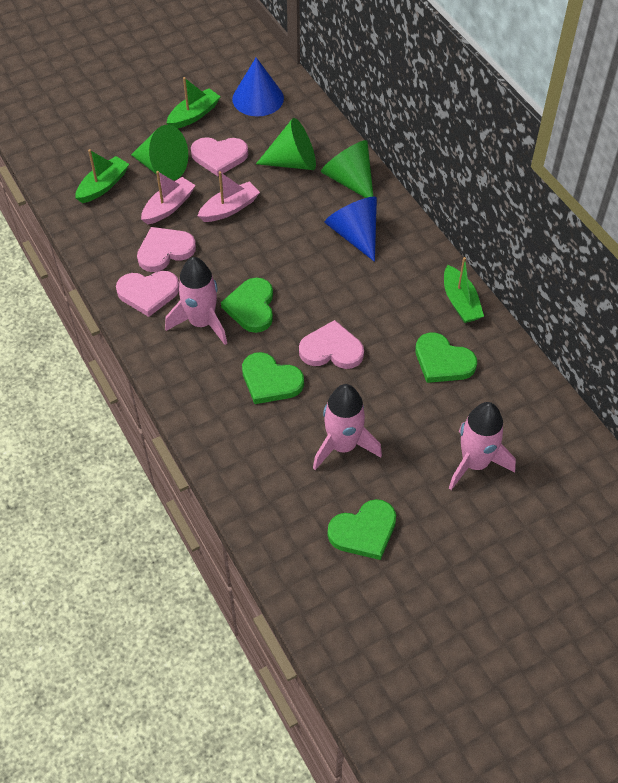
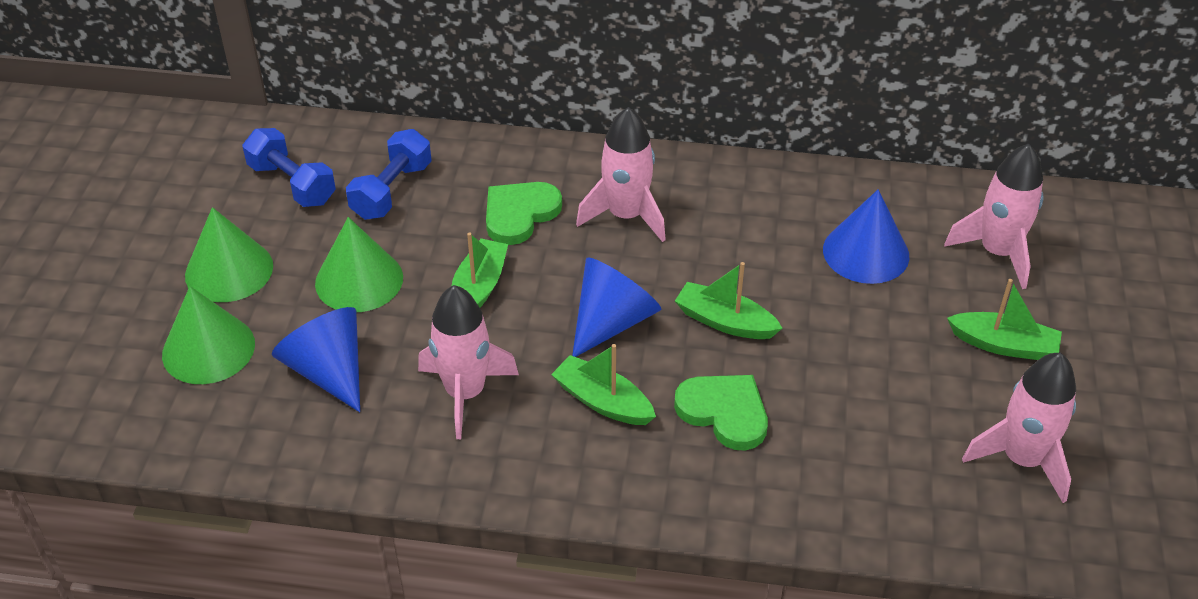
blue cone: [232,57,284,116] [325,197,377,262] = 2 -> [272,307,360,412] [572,257,662,357] [823,189,909,284] = 3
blue dumbbell: none = 0 -> [243,128,336,207] [346,129,432,220] = 2
green boat: [75,149,129,203] [167,77,221,129] [444,257,484,323] = 3 -> [452,232,508,307] [551,344,656,425] [675,262,783,339] [947,279,1062,360] = 4
green heart: [221,277,273,333] [242,352,304,404] [327,499,396,560] [415,333,477,383] = 4 -> [486,182,562,245] [674,375,768,451] = 2
pink boat: [141,171,196,225] [197,171,260,222] = 2 -> none = 0
pink heart: [116,271,179,317] [137,227,196,272] [191,137,248,176] [299,320,364,369] = 4 -> none = 0
pink rocket: [165,257,227,345] [313,384,382,470] [449,402,516,490] = 3 -> [418,285,519,439] [576,107,666,242] [944,144,1044,289] [962,352,1076,503] = 4

